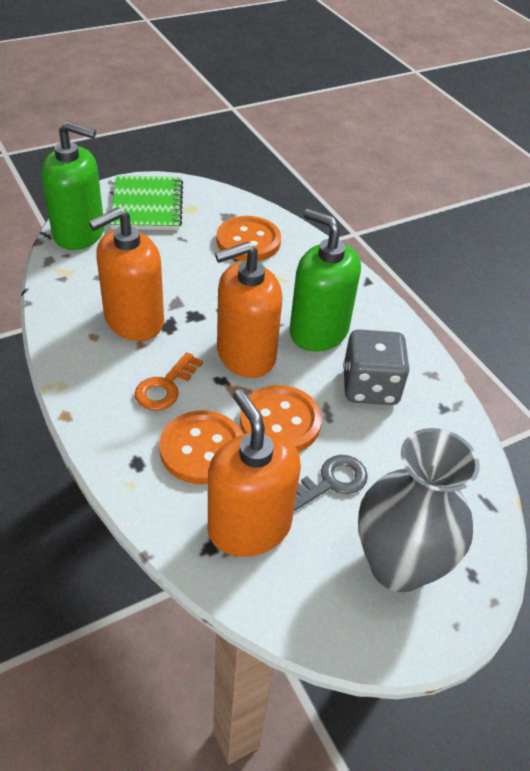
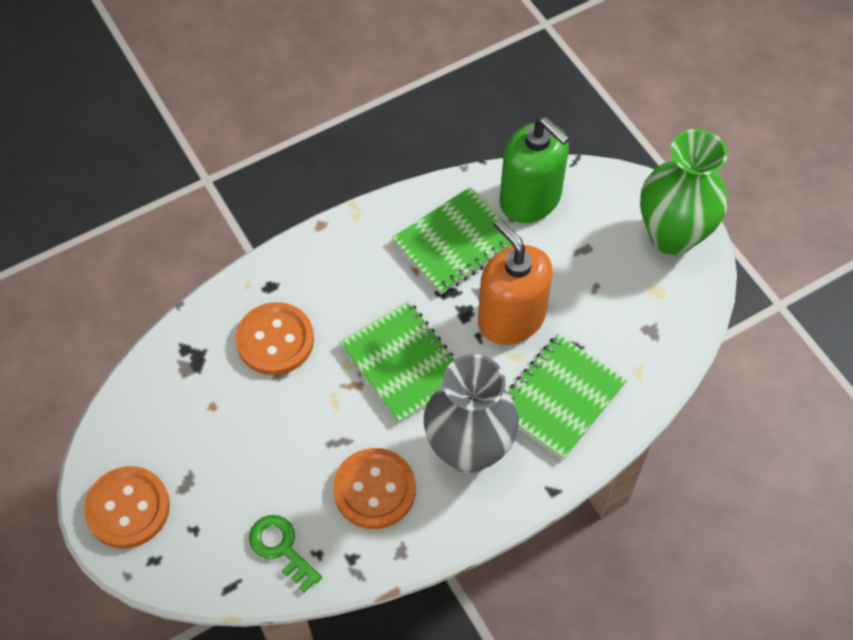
green key: none = 0 -> [249,515,322,593] = 1
green notebook: [110,175,183,230] = 1 -> [340,301,455,423] [392,187,513,295] [508,334,627,460] = 3
green soap dispenser: [41,121,104,250] [290,209,361,352] = 2 -> [499,117,570,223] = 1
green vase: none = 0 -> [640,129,728,255] = 1
grey dice: [343,329,410,405] = 1 -> none = 0
grey key: [294,455,368,511] = 1 -> none = 0
orange key: [135,352,203,410] = 1 -> none = 0
orange soap dispenser: [89,207,164,341] [208,389,301,557] [215,242,282,378] = 3 -> [478,219,553,345] = 1

